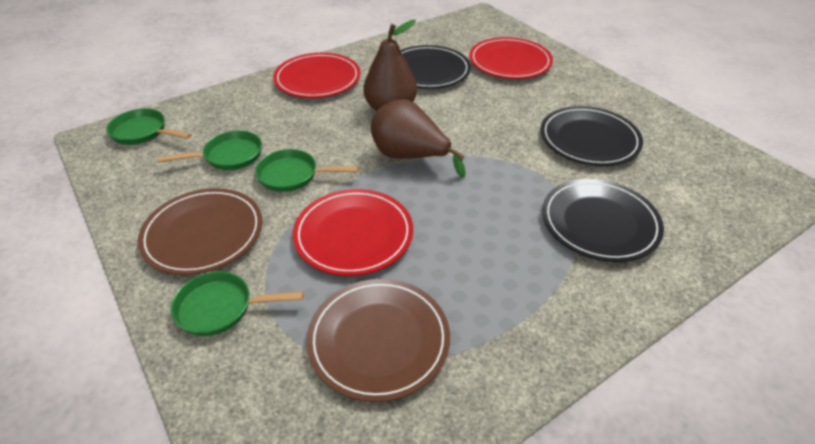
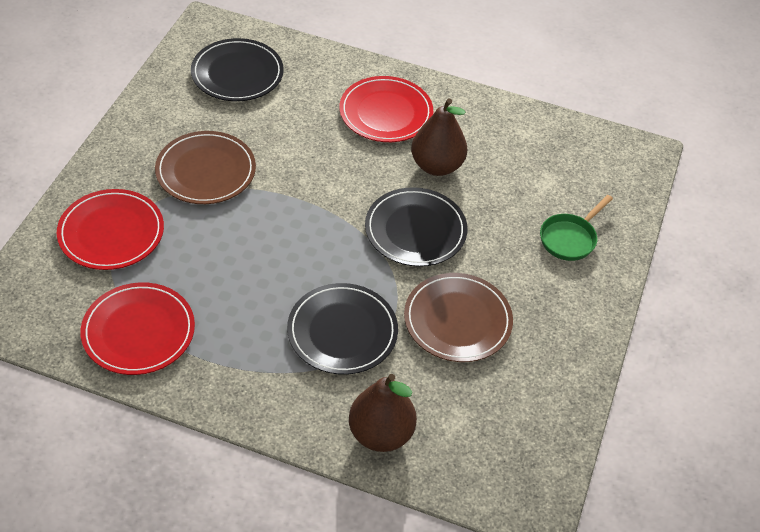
green pan: [106,108,191,145] [158,130,262,170] [171,271,304,336] [255,149,358,192] = 4 -> [540,195,613,261] = 1

